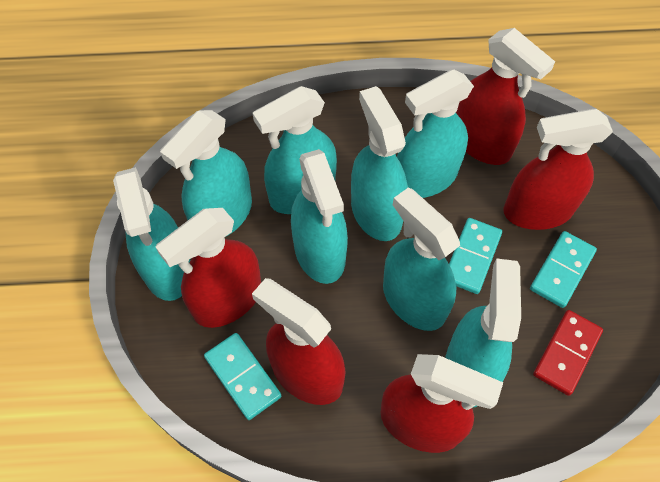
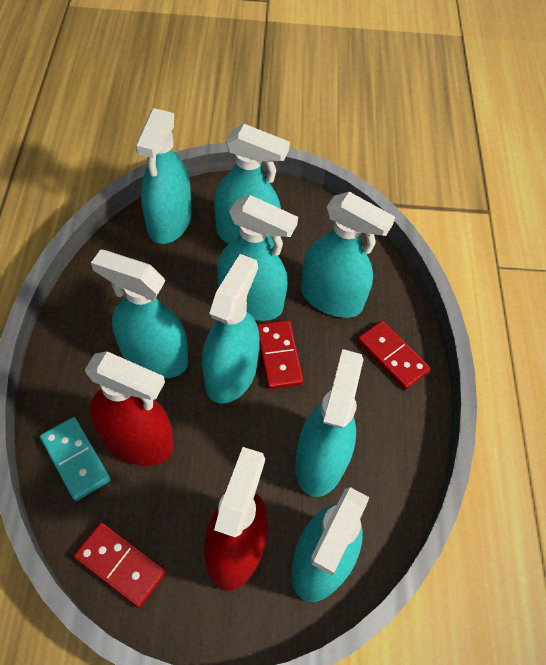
red domino: [533,310,603,396] = 1 -> [74,522,166,608] [257,320,304,389] [357,321,430,390] = 3
red spray bottle: [156,208,261,328] [252,278,346,405] [381,354,503,453] [456,28,555,165] [503,109,613,230] = 5 -> [85,351,174,466] [204,447,268,591] = 2
turquoise domino: [204,333,281,420] [449,218,502,294] [530,231,597,308] = 3 -> [40,417,111,501] = 1

